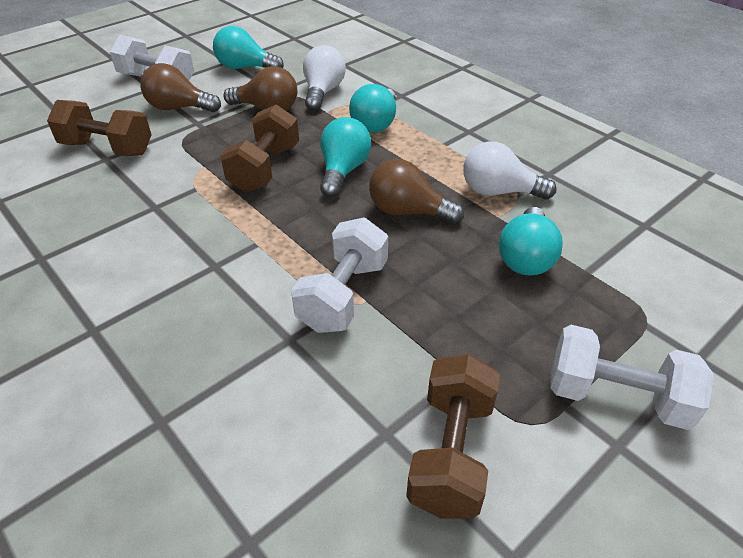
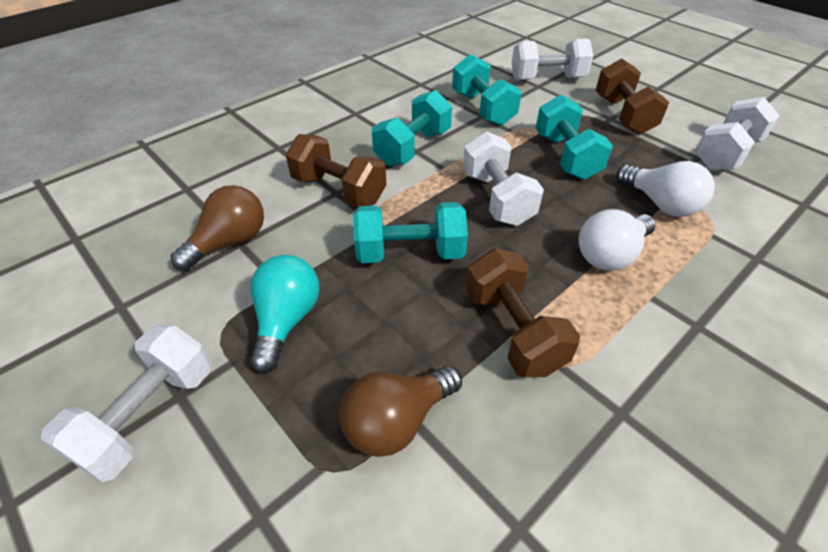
brown light bulb: [140,63,221,112] [223,66,297,111] [369,159,464,224] = 3 -> [171,185,264,271] [339,365,462,457] = 2
turquoise dumbbell: none = 0 -> [353,202,468,263] [372,90,452,166] [452,54,522,126] [536,94,613,180] = 4
turquoise light bulb: [213,26,284,69] [320,117,371,197] [349,84,396,133] [499,207,563,276] = 4 -> [250,255,320,373] = 1
white dumbbell: [110,35,194,80] [291,217,388,333] [550,325,714,430] = 3 -> [41,325,212,482] [463,131,544,226] [512,39,593,80] [695,97,779,171] = 4

